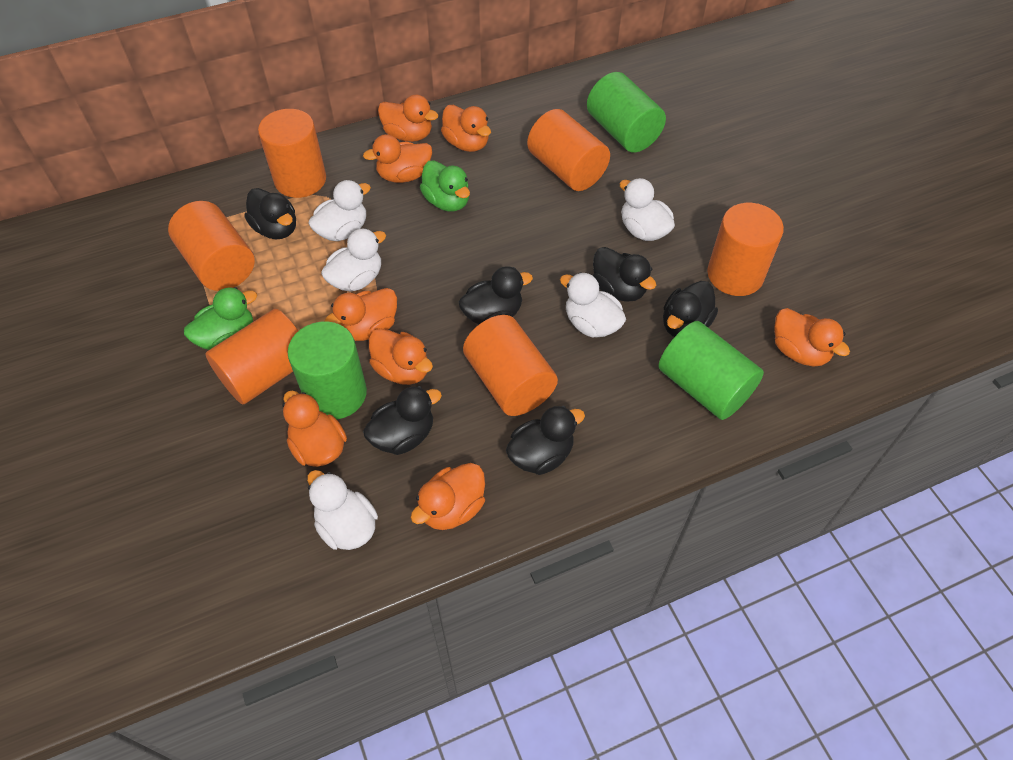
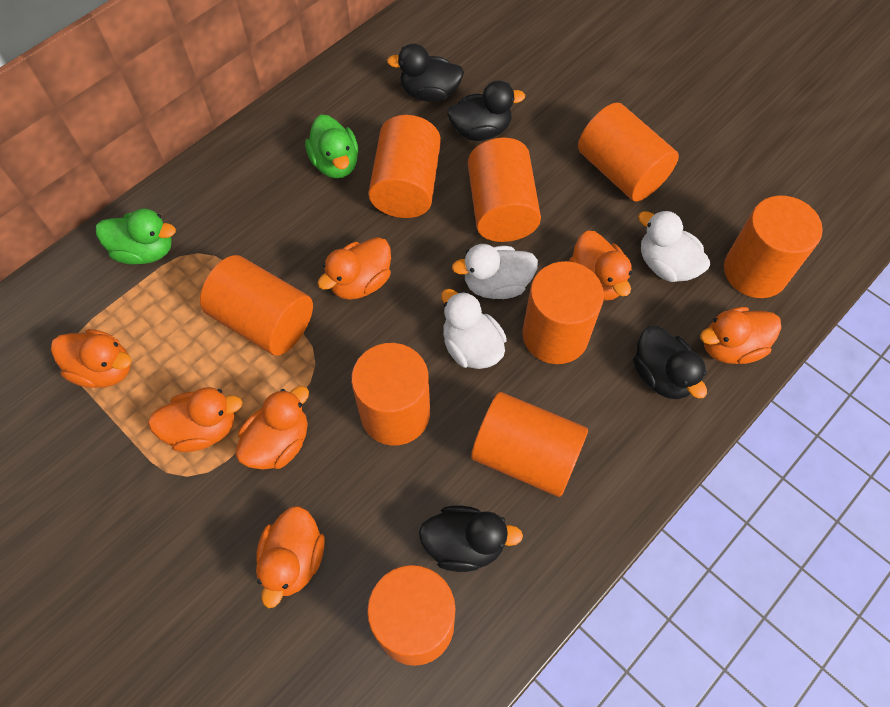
black duck: [245,188,296,239] [363,386,442,455] [459,266,533,324] [506,405,585,475] [593,247,656,302] [663,281,718,337] = 6 -> [387,44,464,102] [419,506,523,572] [447,81,525,141] [633,326,707,400] = 4
green cylinder: [288,321,367,419] [587,72,666,152] [659,321,764,420] = 3 -> none = 0
orange cylinder: [168,201,255,291] [205,309,298,404] [258,109,326,198] [463,315,558,416] [527,109,610,191] [707,203,784,296] = 6 -> [200,255,313,356] [351,343,430,445] [367,565,456,666] [368,115,441,218] [468,138,541,242] [471,392,588,497] [522,261,604,364] [578,102,679,201] [724,195,823,298] = 9
orange duck: [282,390,347,467] [324,288,397,341] [363,134,432,183] [369,328,433,385] [378,95,438,142] [411,463,485,530] [441,105,491,152] [774,308,850,366] = 8 -> [51,329,132,388] [148,387,243,452] [236,386,309,470] [256,506,324,608] [317,237,391,300] [569,231,632,301] [700,307,781,364] = 7
white duck: [307,470,378,550] [308,180,371,241] [321,228,386,291] [560,272,626,337] [619,178,675,241] = 5 -> [441,289,507,369] [452,244,538,299] [638,210,710,282] = 3

